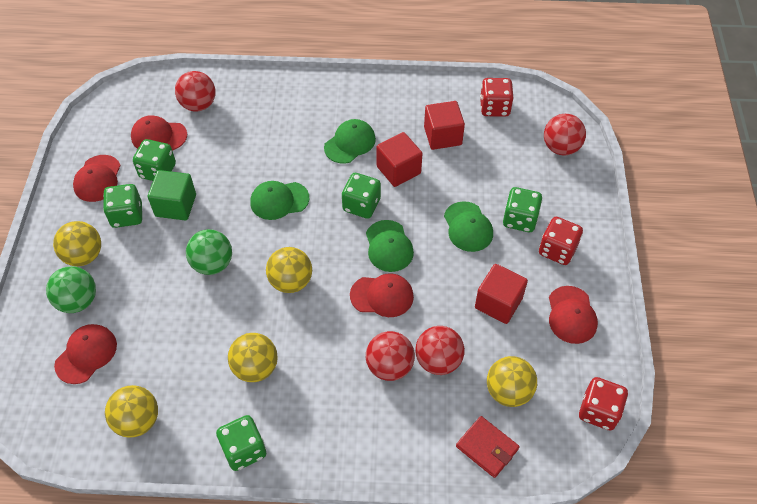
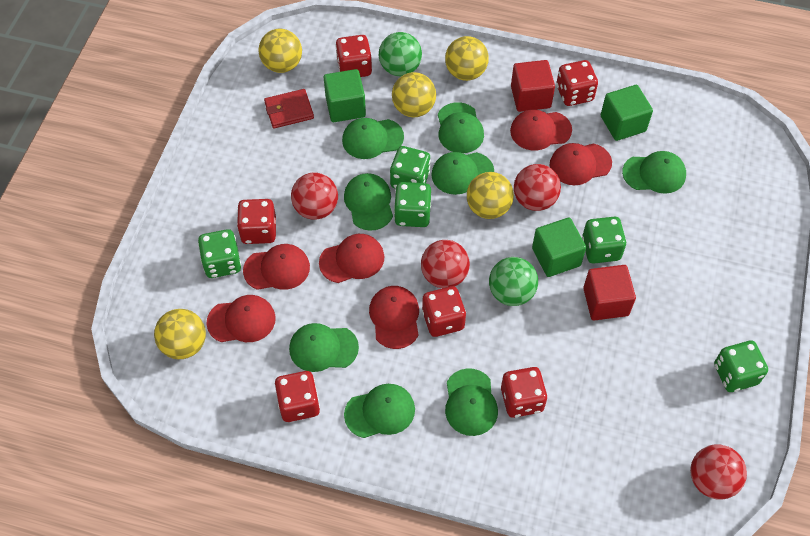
green cap: [250,181,309,220] [324,119,376,164] [366,220,414,272] [444,201,493,252] = 4 -> [289,323,359,372] [342,118,404,159] [344,173,393,231] [344,384,415,438] [431,152,494,195] [438,102,484,153] [445,368,498,436] [622,151,686,194] = 8
green cube: [148,170,196,221] = 1 -> [324,69,366,122] [532,218,586,277] [601,85,653,141] = 3
red cap: [54,324,117,384] [73,155,121,202] [131,115,187,150] [350,273,414,317] [549,286,598,344] = 5 -> [207,295,276,342] [243,244,310,290] [319,234,384,283] [369,286,419,349] [510,109,572,151] [550,143,612,185] = 6
red cube: [377,132,423,187] [424,101,465,150] [475,264,528,324] = 3 -> [511,60,555,112] [583,265,636,320] = 2
red dice: [480,78,513,117] [539,217,583,265] [579,377,628,431] = 3 -> [237,199,276,244] [275,371,320,422] [336,35,372,77] [422,286,466,337] [501,367,547,418] [556,60,598,106] = 6

